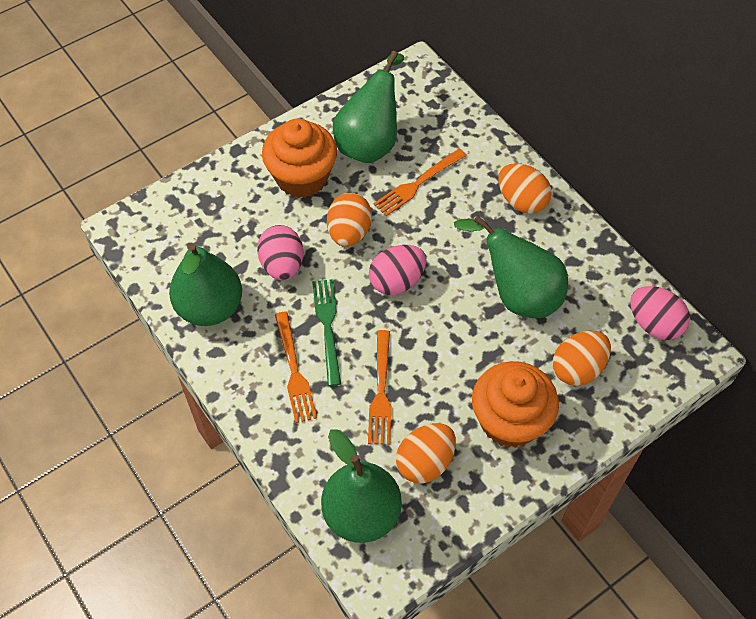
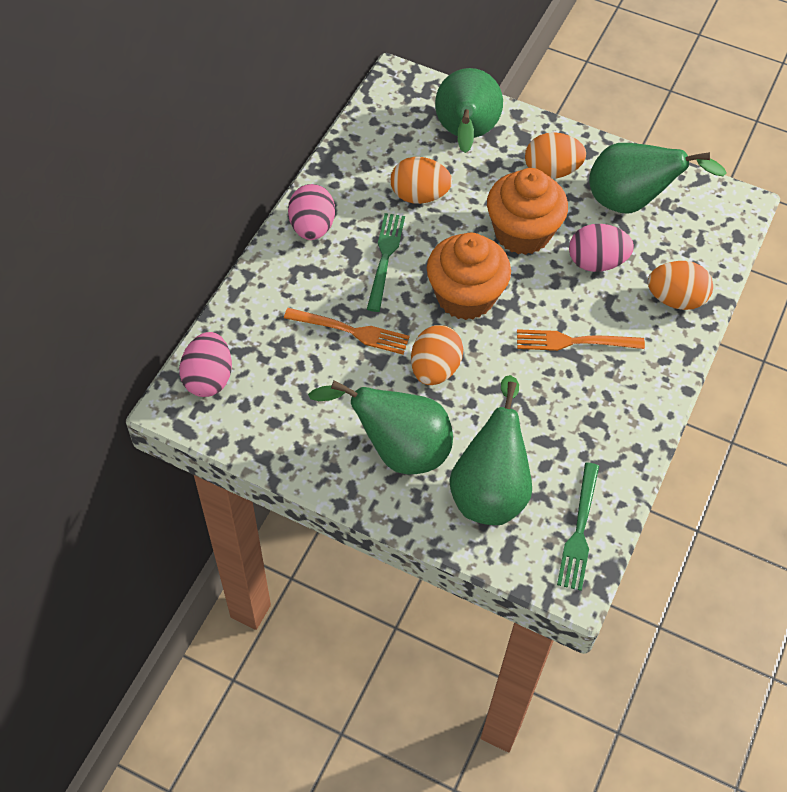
green fork: [312,279,341,386] = 1 -> [367,213,405,312] [557,462,599,591] = 2
orange fork: [275,312,317,423] [368,330,392,445] [373,149,467,216] = 3 -> [284,308,410,355] [517,329,645,351] = 2

